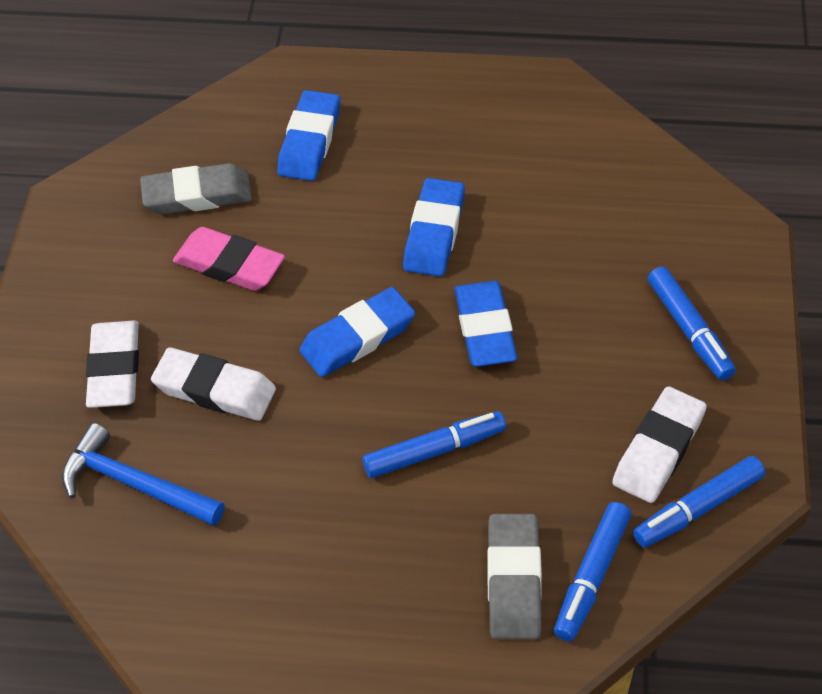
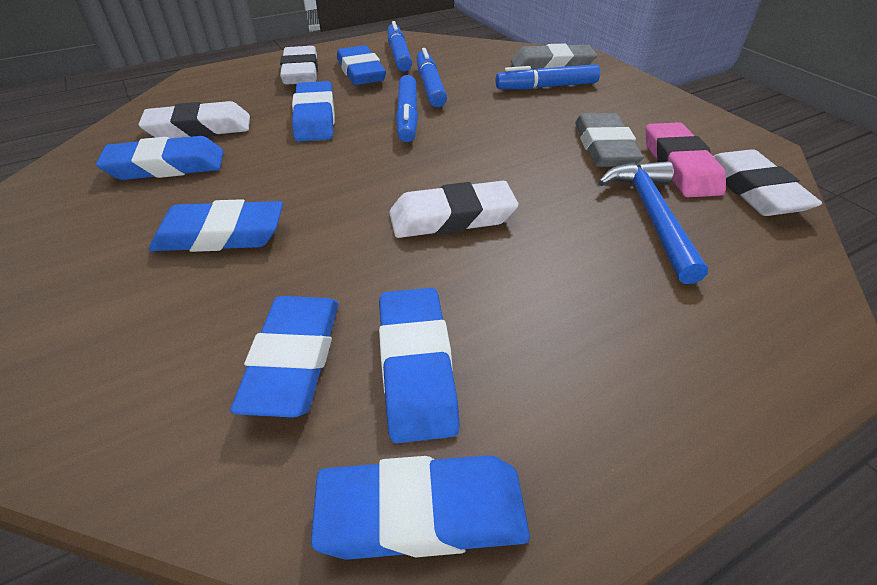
blue eraser: [277,90,340,181] [299,287,415,377] [403,178,465,277] [455,281,518,367] = 4 -> [96,136,224,180] [149,199,283,252] [230,296,339,418] [292,81,335,142] [311,455,530,560] [337,45,386,85] [379,288,460,443] = 7
white eraser: [86,321,139,408] [151,347,276,421] [612,387,707,503] = 3 -> [138,101,250,139] [280,46,318,85] [389,181,519,238] [713,149,822,216] = 4

